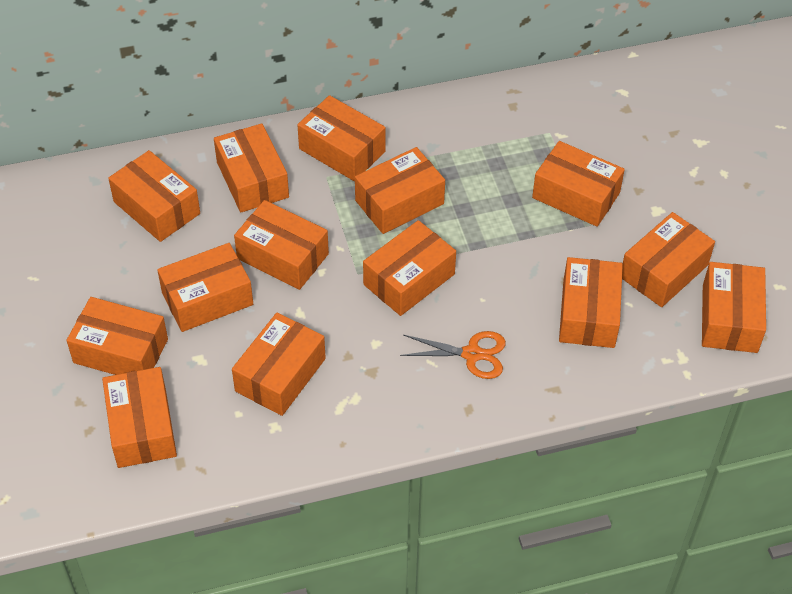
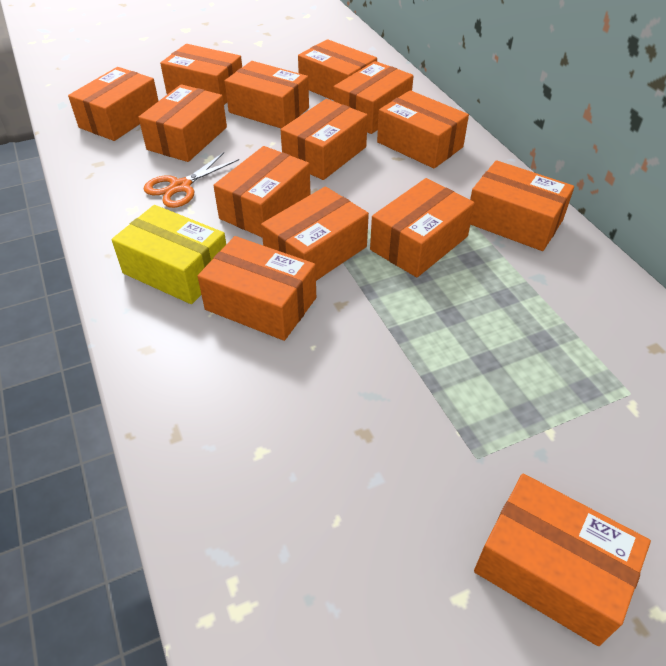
yellow box: none = 0 -> [111,205,226,304] = 1

